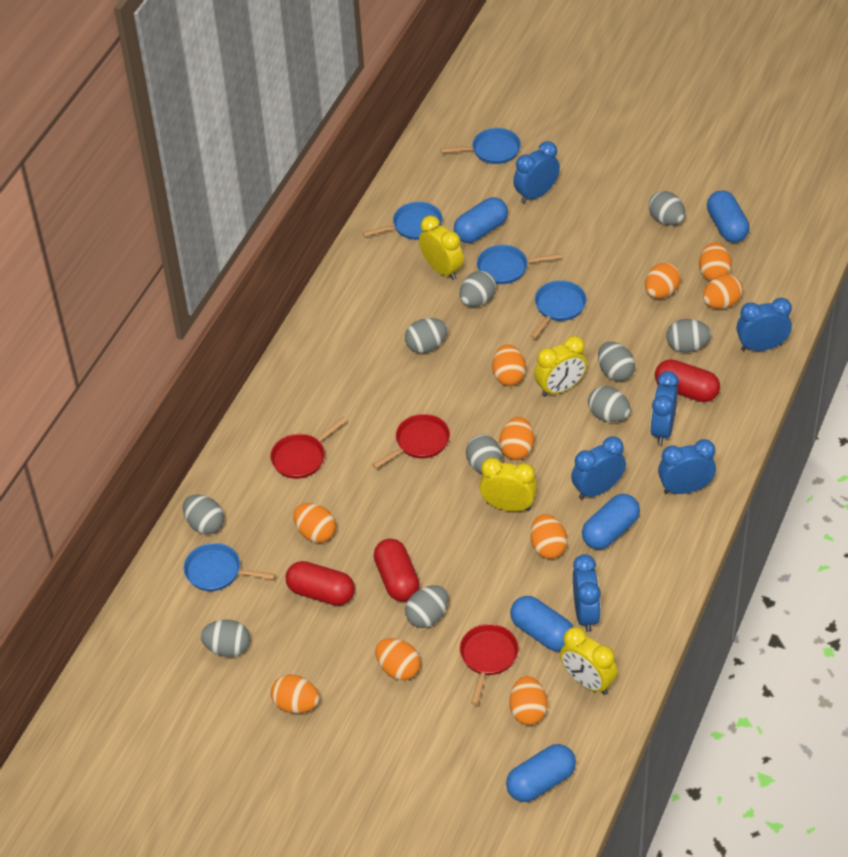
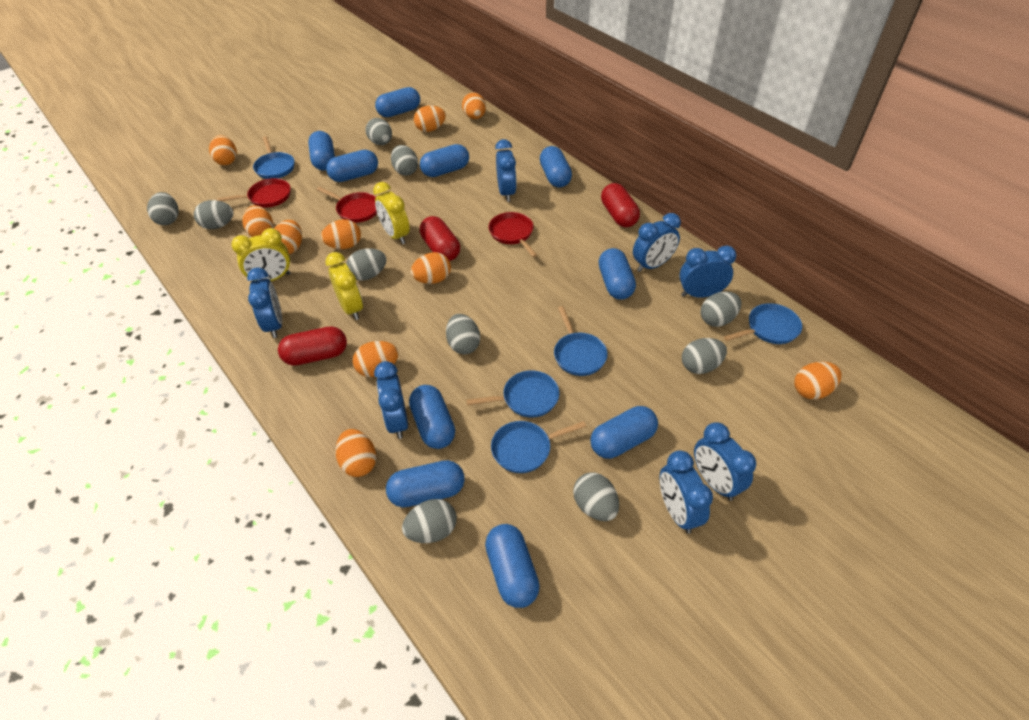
blue capsule: [453,197,508,243] [506,744,576,802] [510,596,573,651] [582,494,640,550] [707,190,750,243] = 5 -> [308,131,335,170] [326,150,378,182] [375,87,420,117] [386,460,465,507] [409,385,455,449] [420,144,469,177] [485,524,540,608] [540,146,572,187] [590,406,658,459] [598,248,636,299] = 10
blue clock: [513,141,560,203] [571,436,626,499] [573,554,601,632] [650,371,679,445] [658,439,716,494] [737,298,792,351] = 6 -> [247,267,282,338] [374,361,408,439] [495,139,517,202] [633,213,681,272] [660,450,713,534] [679,245,736,298] [694,422,756,501] = 7
yellow clock: [419,216,464,280] [479,457,537,512] [534,336,587,397] [560,627,618,695] = 4 -> [231,228,291,281] [325,252,363,320] [373,182,410,244] = 3

